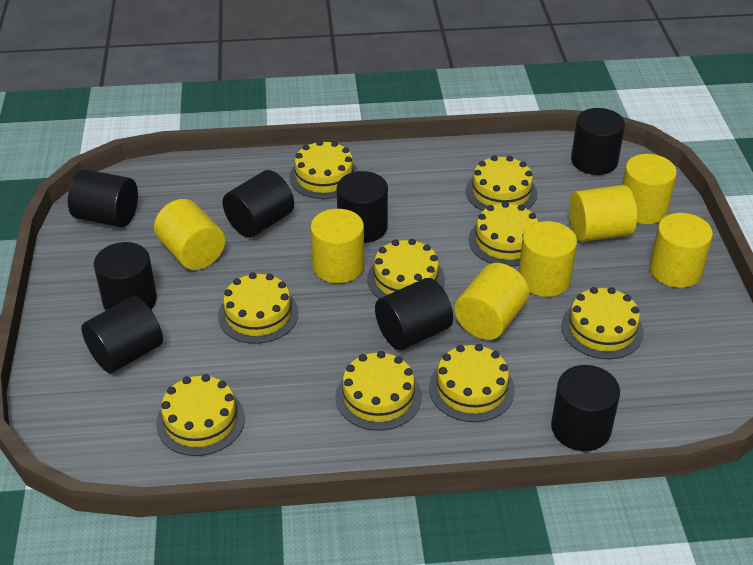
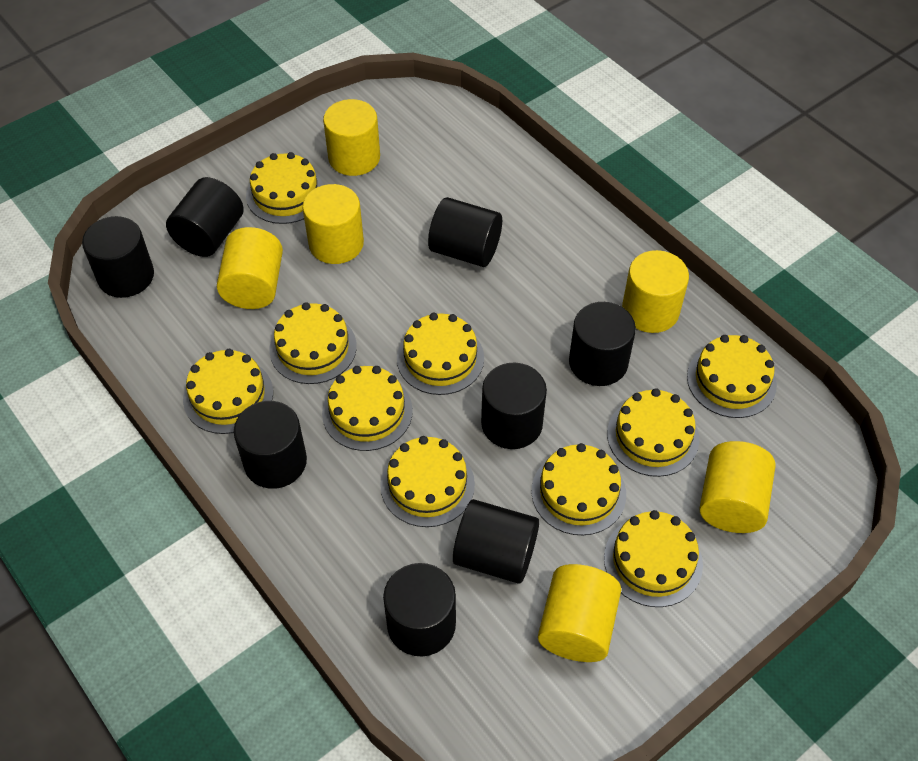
yellow cake: [156,374,245,456] [218,272,299,344] [289,140,358,199] [335,351,422,431] [367,239,445,299] [429,344,515,422] [466,155,537,211] [469,202,538,267] [561,287,644,359] = 9 -> [183,349,273,434] [246,152,324,224] [269,302,357,384] [322,366,413,451] [380,436,475,527] [397,313,484,395] [531,443,626,535] [604,510,703,607] [607,388,699,477] [687,335,777,418] = 10
yellow cylinder: [154,199,225,270] [310,209,364,283] [454,263,529,340] [519,221,577,297] [569,185,637,242] [622,154,677,224] [649,213,713,288] = 7 -> [217,227,283,309] [303,184,364,264] [323,99,380,176] [538,564,621,662] [622,250,689,333] [699,441,775,533] = 6

